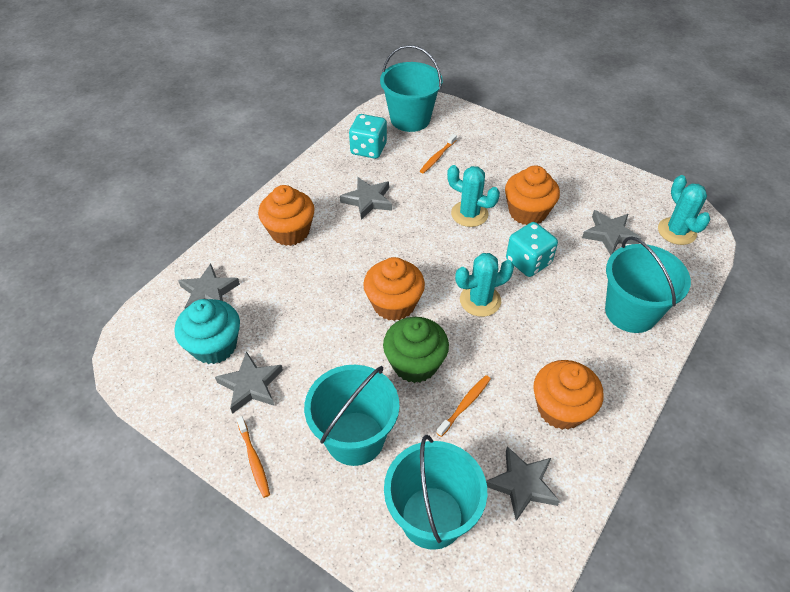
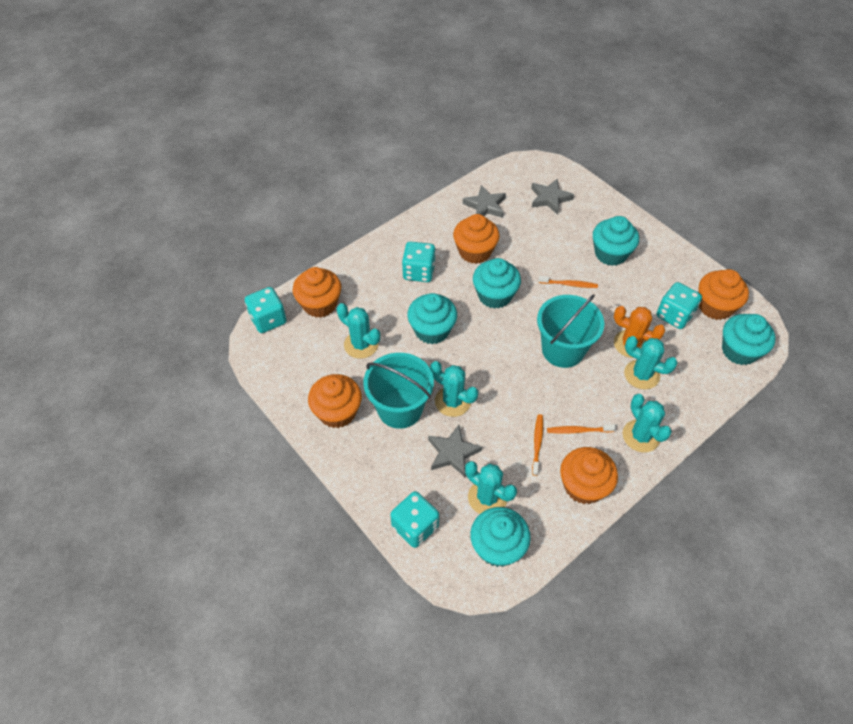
green cupcake: [383,317,449,383] = 1 -> none = 0
grey star: [178,263,240,309] [215,351,283,414] [340,177,392,220] [486,447,560,521] [582,210,641,255] = 5 -> [428,425,482,477] [463,185,506,218] [531,179,574,215] = 3
orange cactus: none = 0 -> [614,306,665,358] = 1
orange cupcake: [258,185,315,246] [363,257,425,321] [505,165,560,225] [534,360,604,430] = 4 -> [293,267,341,318] [308,374,362,428] [453,214,499,264] [560,447,618,504] [699,269,749,320] = 5
turquoise bucket: [304,365,400,466] [380,45,443,132] [384,435,487,550] [605,236,691,333] = 4 -> [363,353,434,429] [537,294,604,368] = 2
turquoise cactus: [447,165,500,227] [455,253,514,317] [658,175,711,245] = 3 -> [337,303,380,359] [430,361,478,417] [465,461,517,514] [623,394,672,452] [624,336,678,390] = 5
turquoise cupcake: [174,299,240,364] = 1 -> [407,293,457,344] [470,507,531,567] [473,258,521,309] [593,216,639,266] [722,314,776,365] = 5
turquoise dice: [349,114,387,159] [506,222,558,277] = 2 -> [245,287,287,333] [390,491,439,548] [402,242,436,282] [656,282,702,329] = 4

